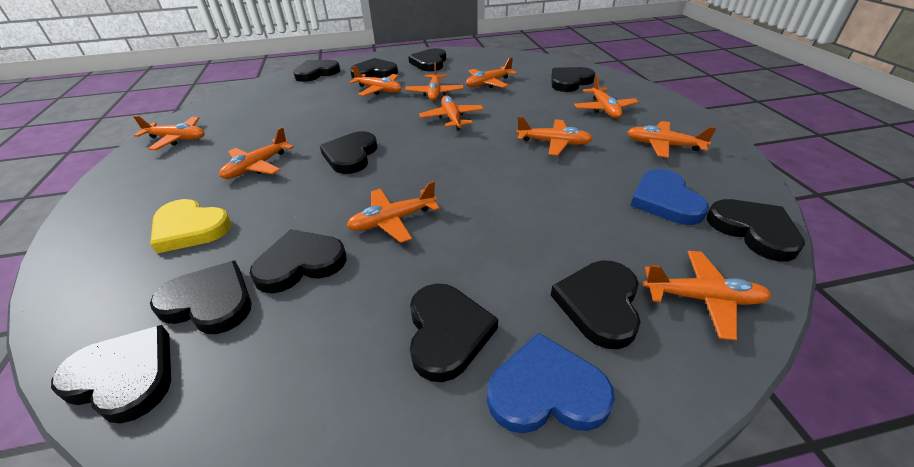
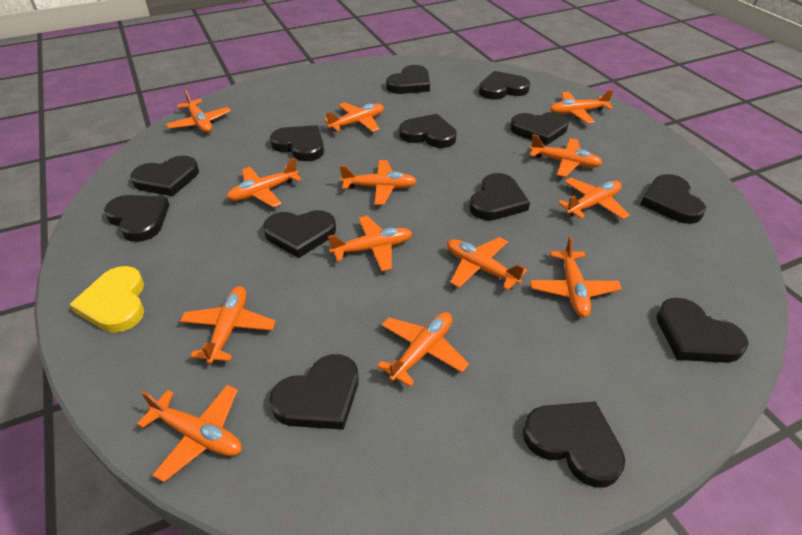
black heart: [51,325,171,424] [150,261,252,334] [249,229,347,293] [293,60,340,82] [320,131,377,174] [350,58,398,79] [408,48,446,71] [410,283,498,382] [551,67,595,92] [551,261,640,349] [707,199,805,261] = 11 -> [104,195,169,242] [130,155,199,196] [263,210,336,258] [270,125,324,161] [270,354,358,430] [386,65,430,94] [399,114,457,148] [469,173,530,220] [479,71,530,100] [510,112,569,146] [523,402,625,488] [640,174,706,224] [657,298,749,363] = 13
blue heart: [487,332,615,433] [630,169,709,225] = 2 -> none = 0
orange plane: [133,116,205,150] [219,127,294,179] [347,181,440,243] [349,66,402,96] [405,62,463,101] [419,96,484,130] [466,57,517,88] [516,116,593,156] [574,75,639,118] [627,121,716,158] [643,251,771,340] = 11 -> [137,385,242,482] [166,89,231,133] [180,286,276,364] [227,158,302,207] [324,102,384,132] [328,216,412,271] [340,160,417,205] [377,312,469,387] [447,237,527,290] [530,134,602,177] [530,236,622,317] [550,89,613,124] [558,177,630,219] = 13

